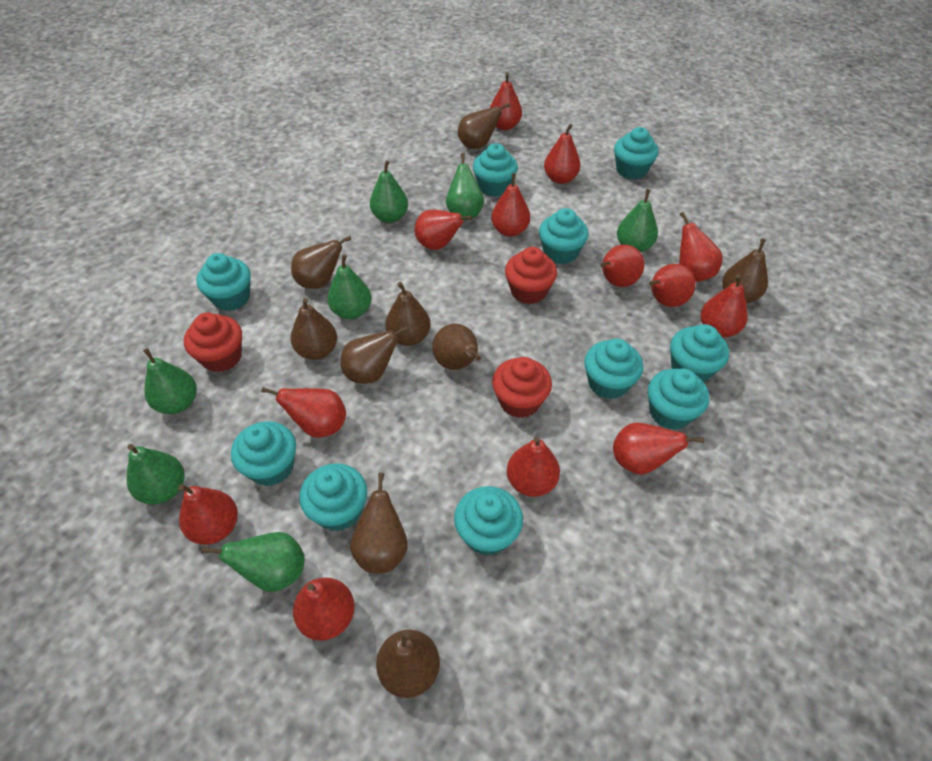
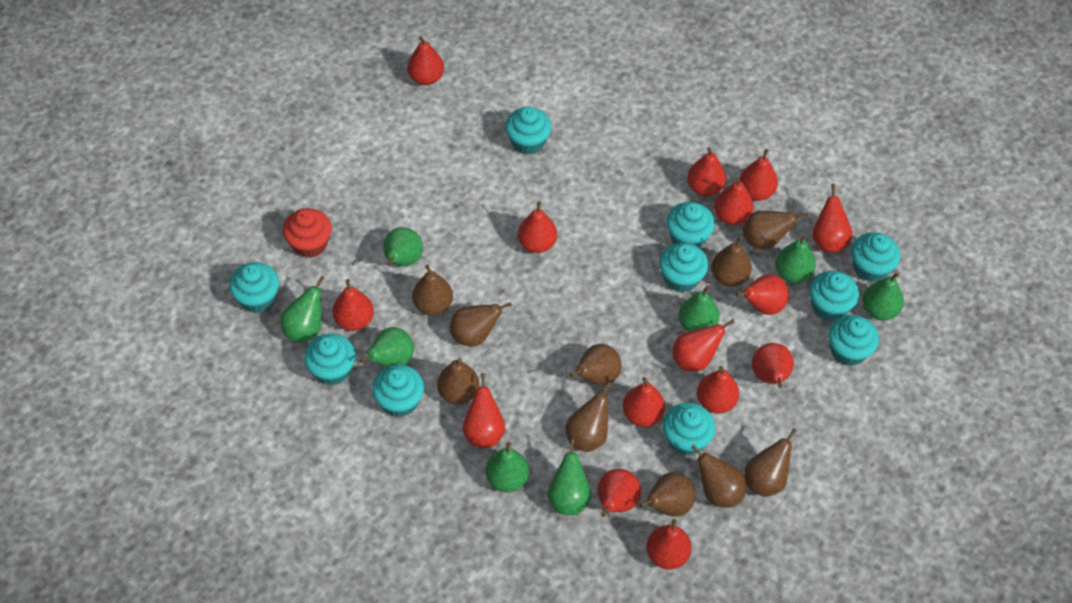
brown pear: [291,236,351,289] [291,298,337,360] [340,326,409,384] [350,473,408,574] [376,630,440,698] [385,282,430,346] [432,324,481,370] [458,103,510,149] [722,239,768,303] = 9 -> [412,265,453,315] [437,358,479,405] [450,302,512,346] [566,382,612,452] [570,344,621,386] [639,472,695,517] [691,445,746,508] [711,236,752,287] [743,211,808,249] [745,428,797,497] = 10
green pear: [127,444,184,504] [143,348,197,414] [201,532,305,592] [327,254,372,319] [370,160,408,223] [446,153,484,220] [617,189,658,252] = 7 -> [280,276,325,343] [360,327,414,367] [383,227,423,267] [486,442,529,492] [547,439,591,515] [678,285,720,332] [775,235,816,283] [862,272,904,320] = 8
red cupcake: [184,313,242,372] [492,357,552,418] [505,247,557,304] = 3 -> [283,208,332,258] = 1
red pear: [178,484,238,545] [261,387,346,438] [293,578,355,641] [415,210,472,250] [490,73,522,130] [491,173,530,237] [507,436,560,497] [544,124,581,184] [600,245,644,287] [613,422,704,475] [649,264,696,307] [679,212,723,282] [701,274,748,338] = 13 -> [332,279,374,331] [407,36,444,85] [462,373,505,448] [518,201,557,253] [598,469,641,517] [622,377,665,427] [646,519,692,569] [672,319,735,371] [687,147,726,197] [697,366,739,414] [714,177,754,225] [736,274,789,315] [739,149,778,201] [752,343,794,388] [812,184,853,252] = 15

